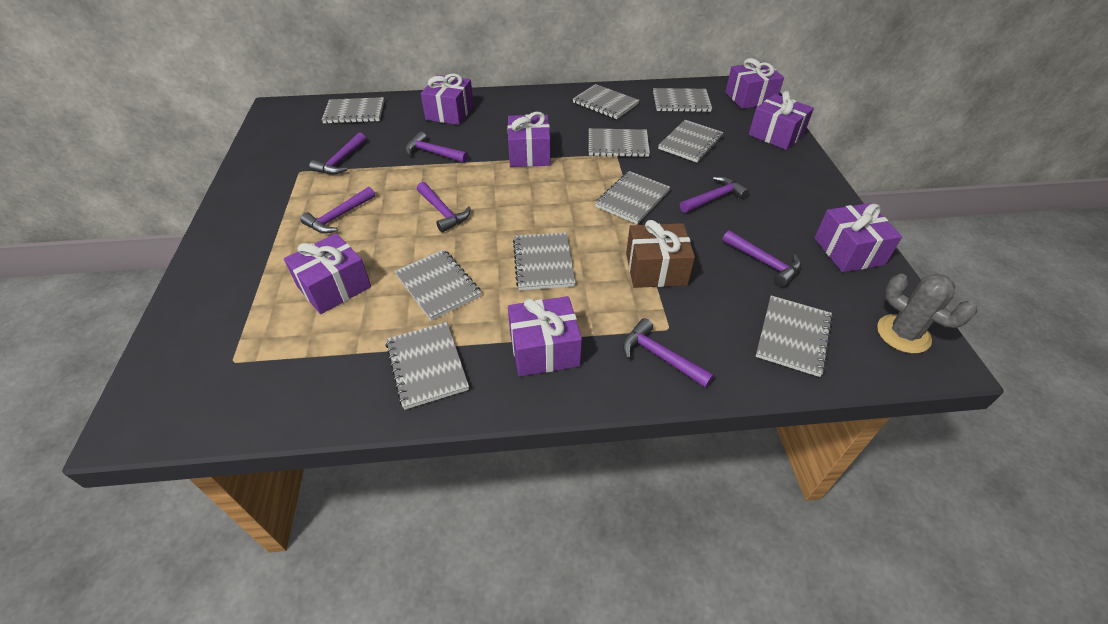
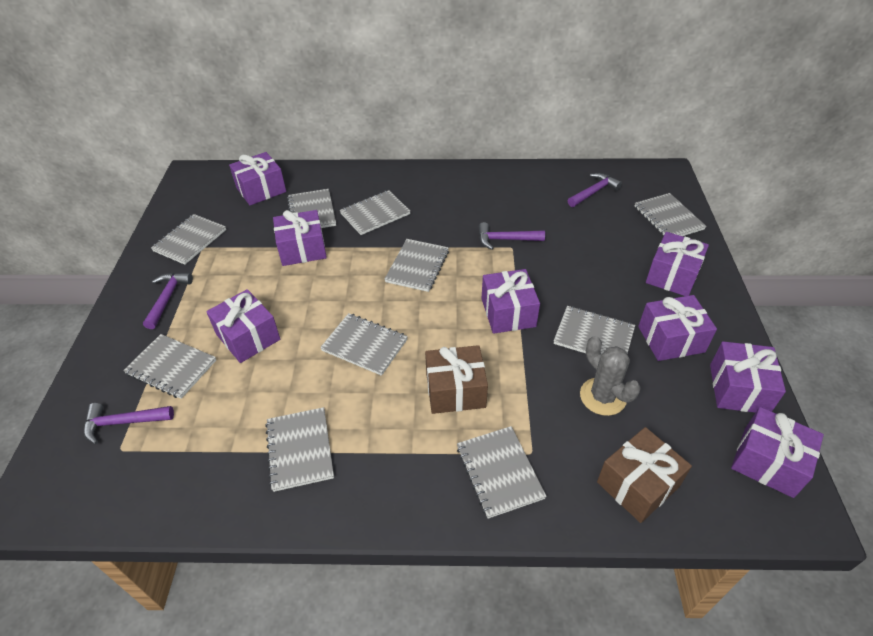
brown gift: [626,220,695,288] = 1 -> [425,345,488,414] [597,427,692,523] = 2
purple gift: [284,233,371,314] [421,73,474,125] [507,112,550,167] [508,296,582,376] [725,58,784,109] [749,91,814,150] [814,203,902,272] = 7 -> [206,289,280,363] [229,152,286,205] [273,210,327,266] [482,269,540,334] [638,295,717,361] [646,232,709,296] [710,341,786,413] [731,407,824,498] = 8
purple hammer: [300,187,375,234] [309,132,366,175] [405,132,468,163] [417,182,471,233] [622,318,714,388] [680,176,749,213] [722,230,801,286] = 7 -> [84,403,174,444] [143,273,193,329] [478,222,545,250] [568,173,622,207] = 4

